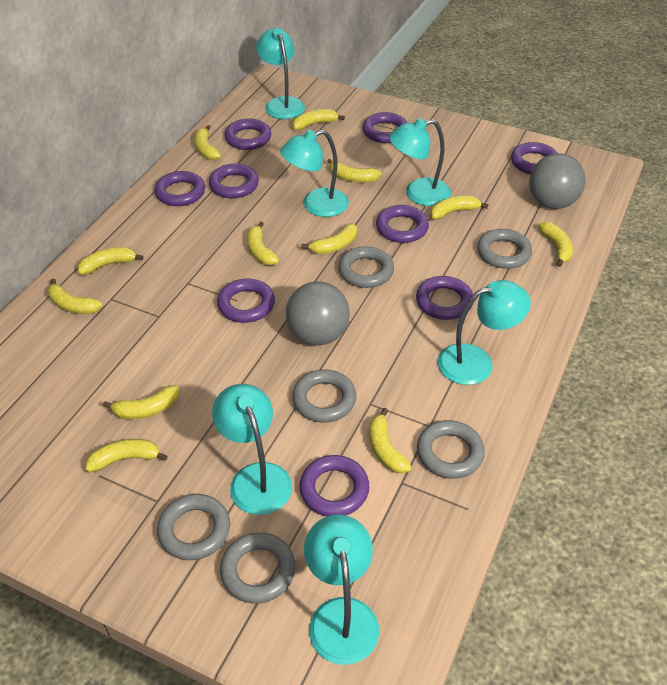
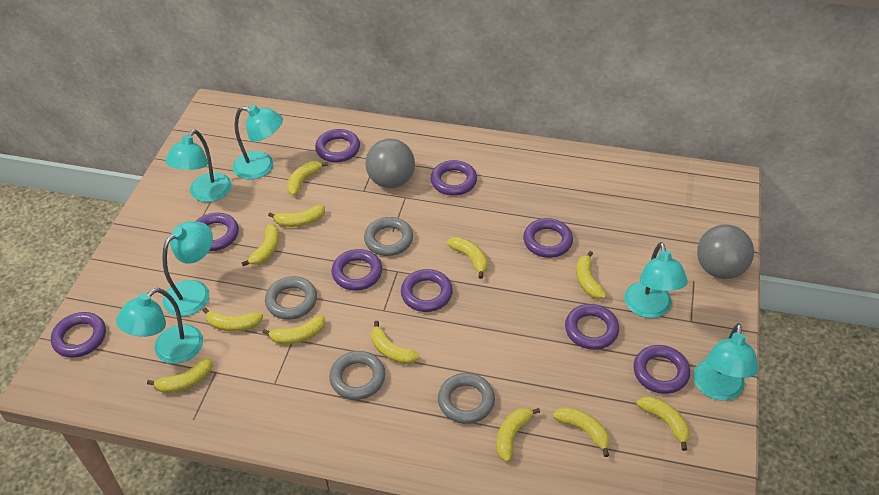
grey ring: [157,494,230,560] [220,532,296,604] [292,370,356,423] [338,246,394,288] [417,420,485,479] [477,229,532,269] = 6 -> [265,276,317,320] [329,351,385,400] [364,217,413,256] [438,373,495,424] = 4

